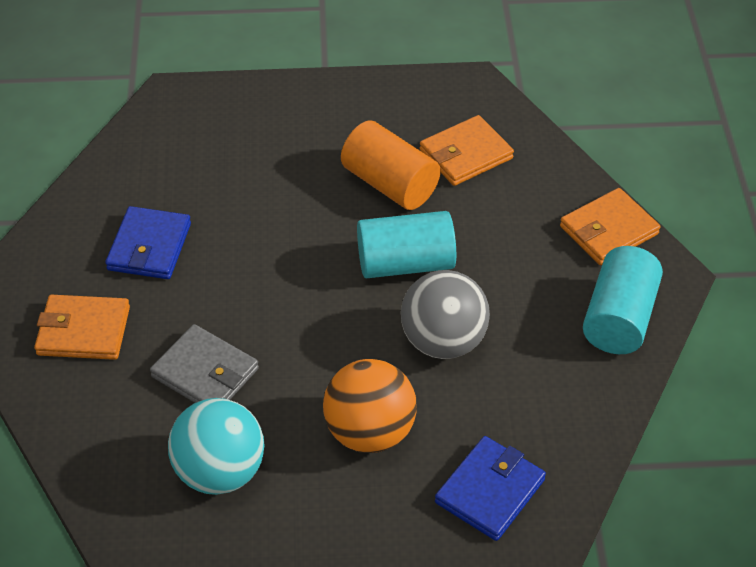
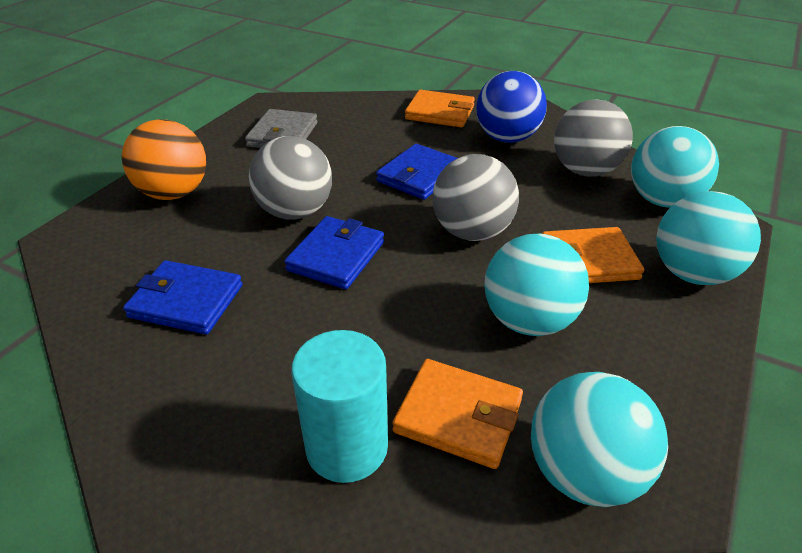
blue ball: none = 0 -> [476,71,547,143] = 1
blue wallet: [105,206,191,279] [435,436,546,541] = 2 -> [123,260,242,335] [284,216,384,289] [376,144,457,200] = 3
grey ball: [401,270,490,359] = 1 -> [248,136,332,220] [432,154,519,241] [554,99,633,177] = 3
orange cylinder: [341,120,441,210] = 1 -> none = 0
turquoise ball: [168,398,264,495] = 1 -> [484,234,589,336] [531,372,668,507] [631,126,719,208] [656,191,761,285] = 4
turquoise cylinder: [357,211,456,279] [583,246,663,354] = 2 -> [291,330,388,483] = 1

